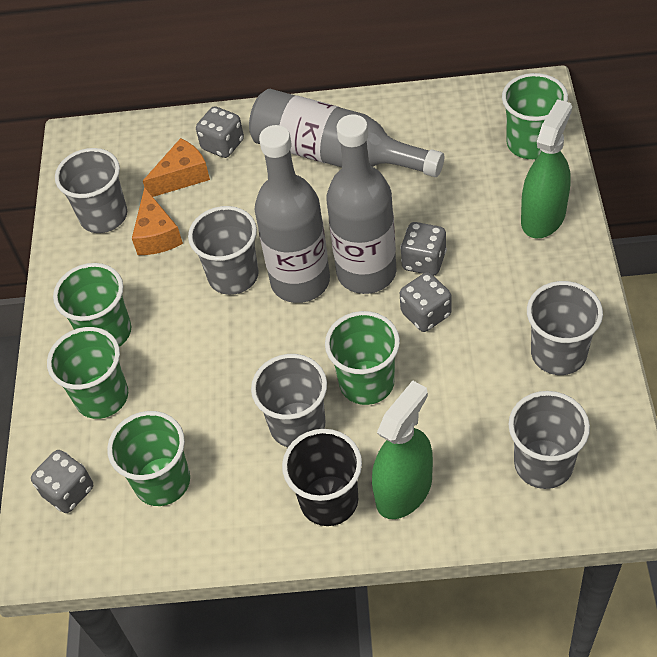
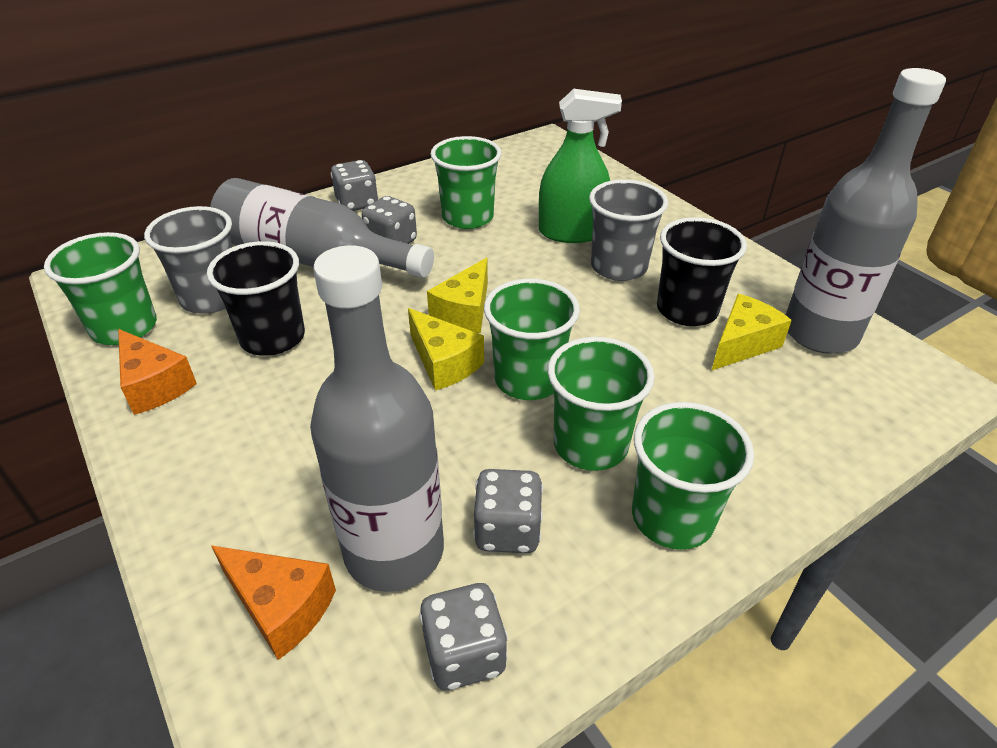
black cup: [282,429,362,526] = 1 -> [207,241,305,356] [657,217,747,326] = 2
green spray bottle: [372,380,433,519] [521,99,572,239] = 2 -> [539,89,622,243] = 1
grey cup: [55,148,127,233] [188,206,259,295] [251,354,327,447] [508,391,590,489] [527,281,603,375] = 5 -> [144,206,232,314] [589,180,668,281] = 2
yellow cheese: none = 0 -> [408,308,484,390] [427,258,488,333] [711,294,792,371] = 3

